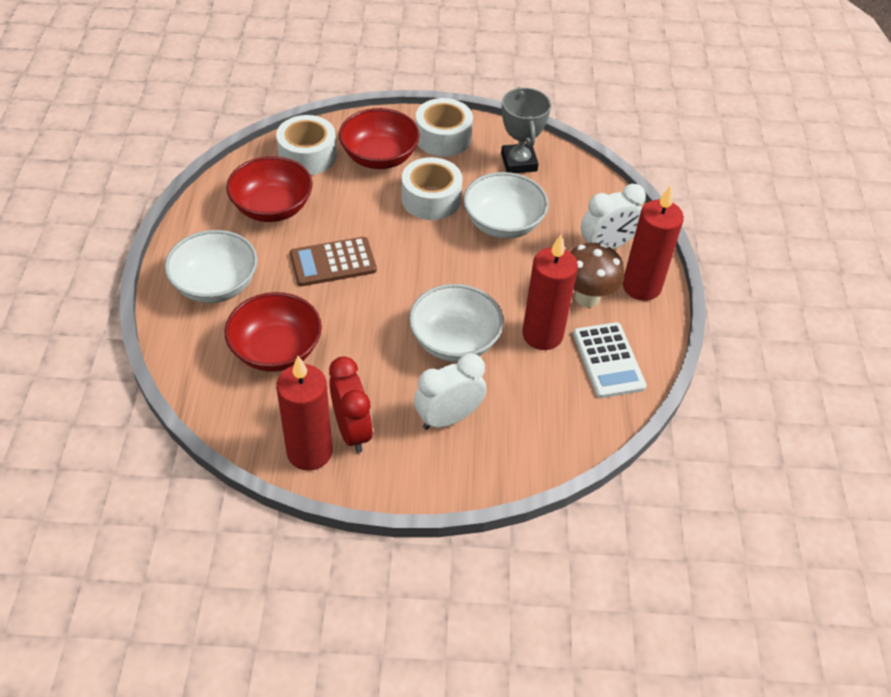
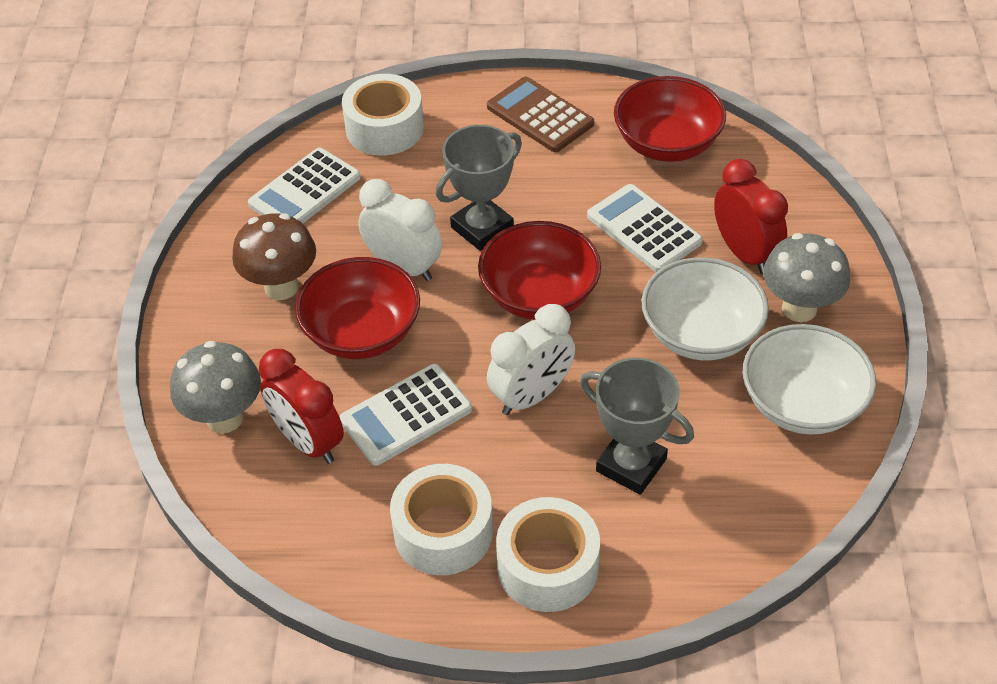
grey mushroom: none = 0 -> [170,341,261,433] [763,233,850,322] = 2
grey trophy: [501,87,551,173] = 1 -> [436,125,522,251] [580,358,694,495] = 2
red candle: [276,356,333,471] [523,235,578,350] [623,185,684,301] = 3 -> none = 0
red clock: [329,356,373,453] = 1 -> [259,349,344,464] [714,159,788,274] = 2
white bowl: [165,230,258,303] [409,284,503,362] [463,172,548,239] = 3 -> [641,257,769,360] [743,324,876,435] = 2
white calculator: [573,322,647,398] = 1 -> [248,148,361,224] [339,364,472,465] [587,184,703,272] = 3

